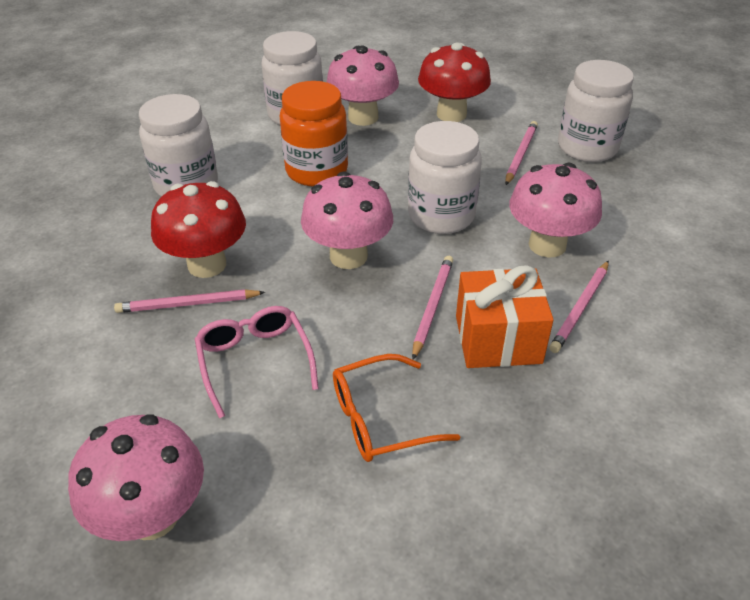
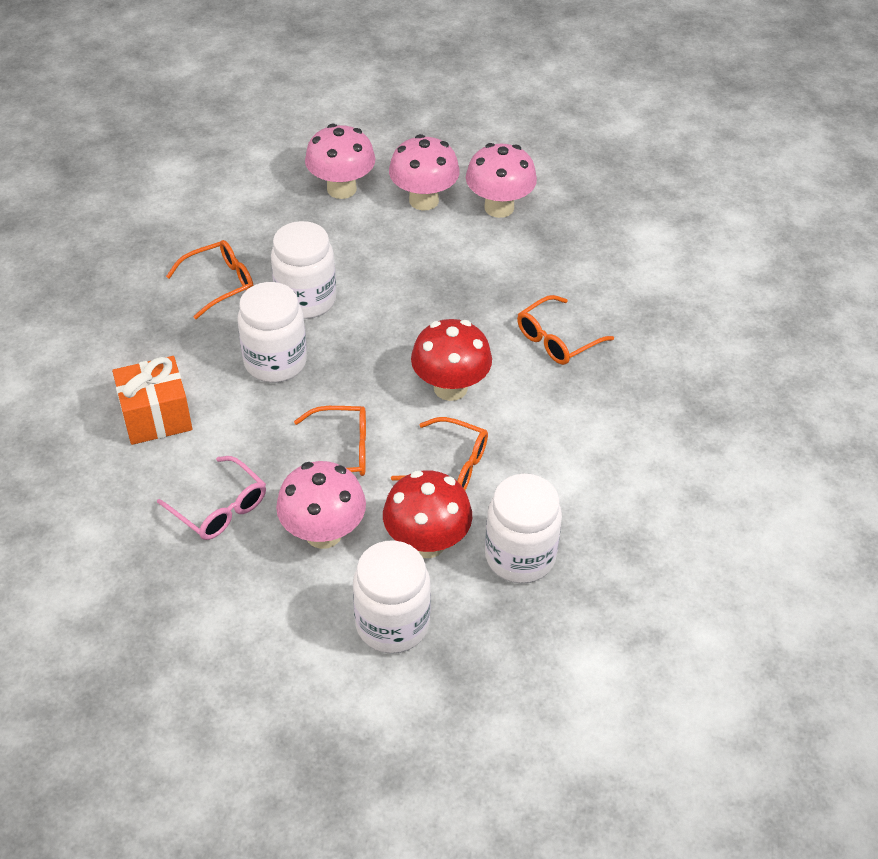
orange glasses: [333,354,460,462] = 1 -> [166,240,254,319] [294,406,366,476] [391,417,488,490] [517,295,614,365] = 4
orange jar: [280,81,348,186] = 1 -> none = 0
pink pencil: [114,289,265,313] [412,256,453,360] [505,121,538,185] [549,261,609,353] = 4 -> none = 0

